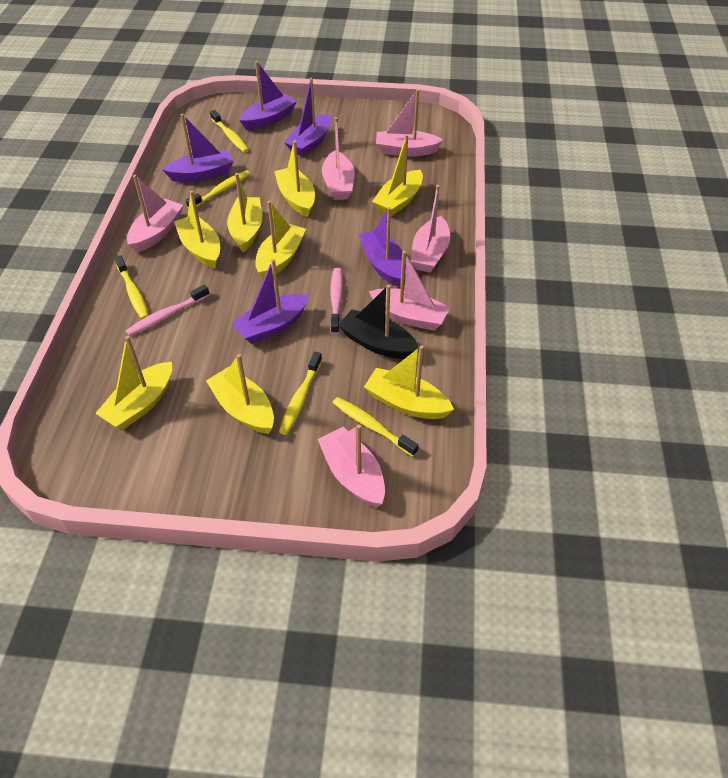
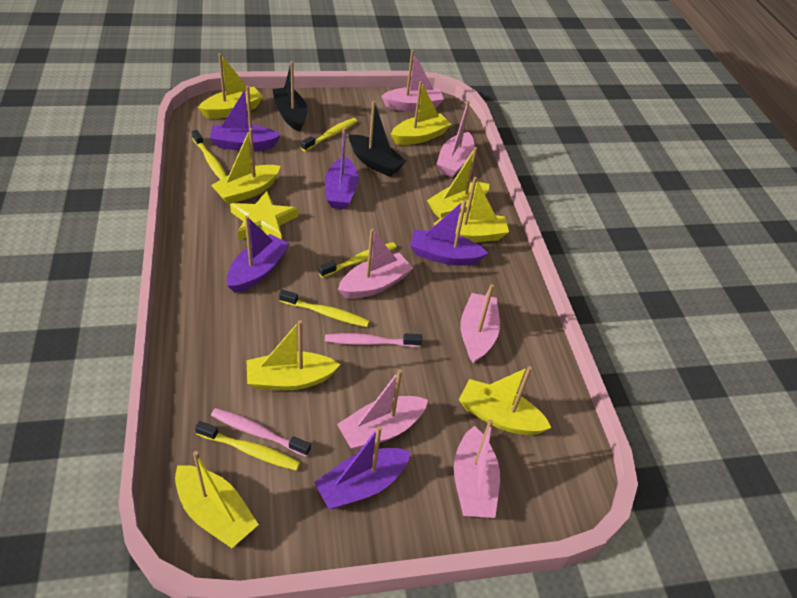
black boat: [338,285,419,359] = 1 -> [273,61,308,132] [349,101,407,177] = 2
yellow star: none = 0 -> [230,191,298,240] = 1

